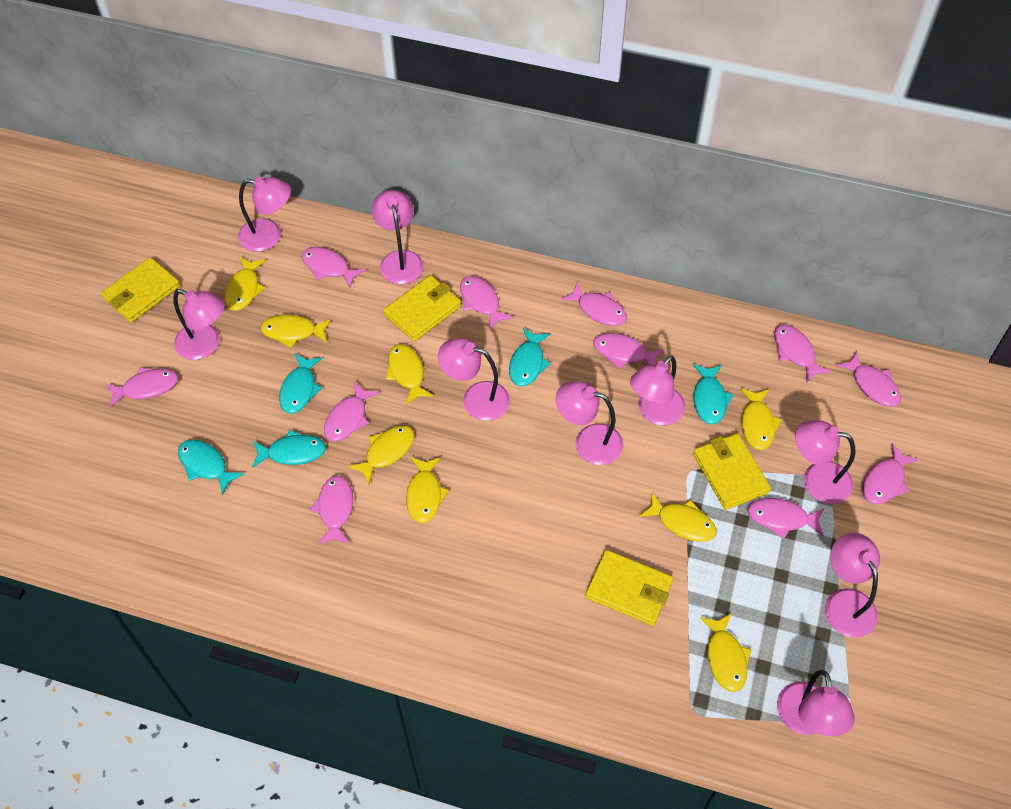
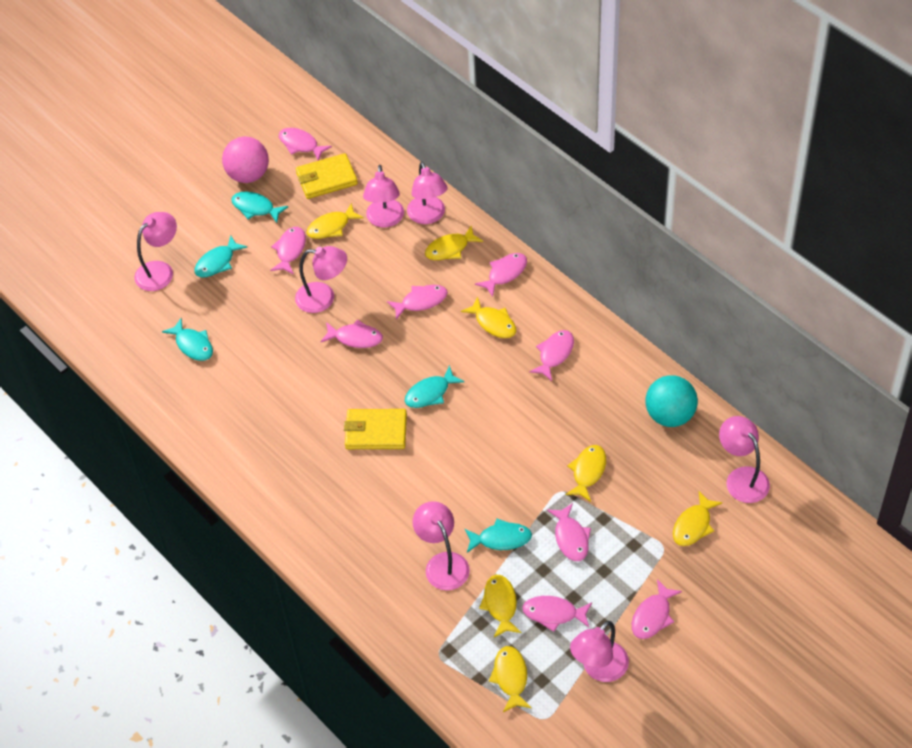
pink ball: none = 0 -> [222,136,269,183] = 1
pink fish: [106,367,178,408] [302,247,366,288] [310,475,353,544] [324,381,379,442] [460,276,513,330] [561,283,627,326] [593,333,664,369] [747,498,824,539] [774,324,831,383] [836,351,901,407] [862,443,919,504] = 11 -> [270,227,306,274] [279,128,332,161] [321,319,383,348] [387,285,448,320] [475,253,527,297] [522,596,592,632] [529,330,574,381] [547,503,591,561] [632,579,682,639] = 9
pink lamp: [173,289,225,360] [238,177,291,252] [372,190,423,284] [438,338,510,421] [556,381,624,465] [630,355,685,426] [777,670,855,736] [795,420,855,504] [825,533,880,638] = 9 -> [134,212,177,291] [295,246,347,313] [363,165,404,228] [407,162,448,224] [413,501,470,591] [570,621,629,682] [719,416,770,503] = 7
turquoise ball: none = 0 -> [645,375,698,427] = 1
yellow fish: [225,257,266,311] [261,315,331,348] [348,426,414,484] [386,344,433,405] [406,457,449,523] [639,492,717,542] [700,613,752,692] [741,388,782,450] = 8 -> [306,203,364,239] [425,226,483,260] [461,297,516,338] [479,575,522,637] [489,646,532,712] [565,445,606,502] [673,491,723,546] = 7
yellow wallet: [101,257,180,323] [384,275,461,341] [585,550,673,626] [693,433,771,510] = 4 -> [296,153,358,199] [344,409,407,449] = 2

